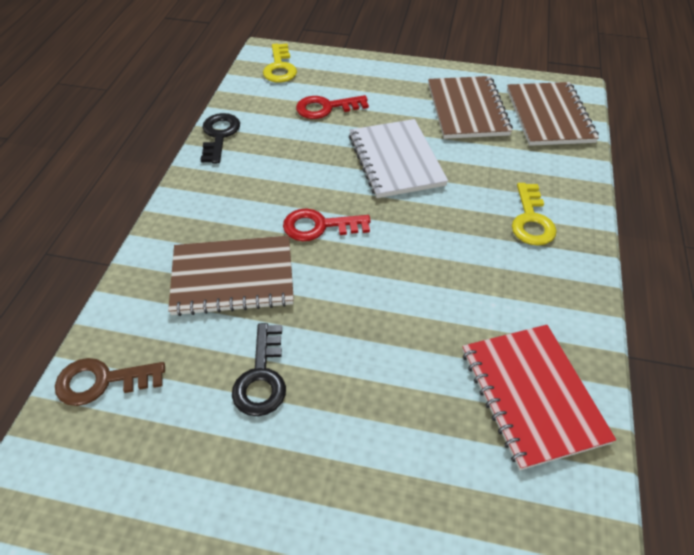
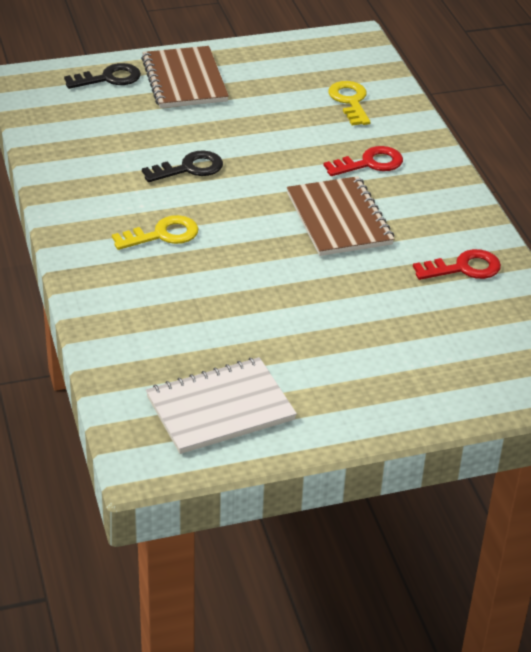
brown key: [55,358,165,406] = 1 -> none = 0
brown notebook: [168,236,294,316] [428,76,513,139] [507,82,599,146] = 3 -> [141,46,229,108] [287,176,394,256] = 2
red notebook: [462,325,616,470] = 1 -> none = 0

